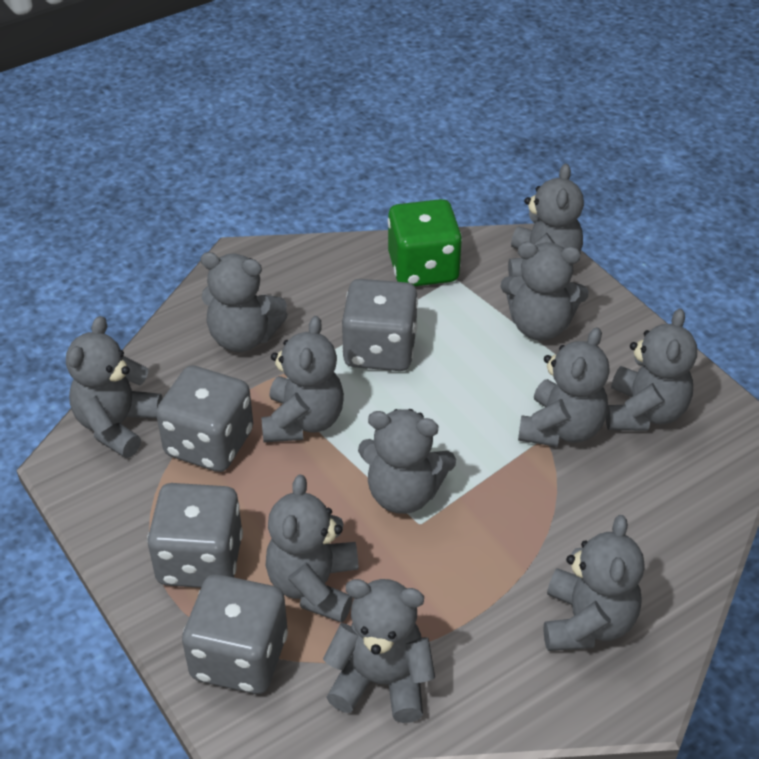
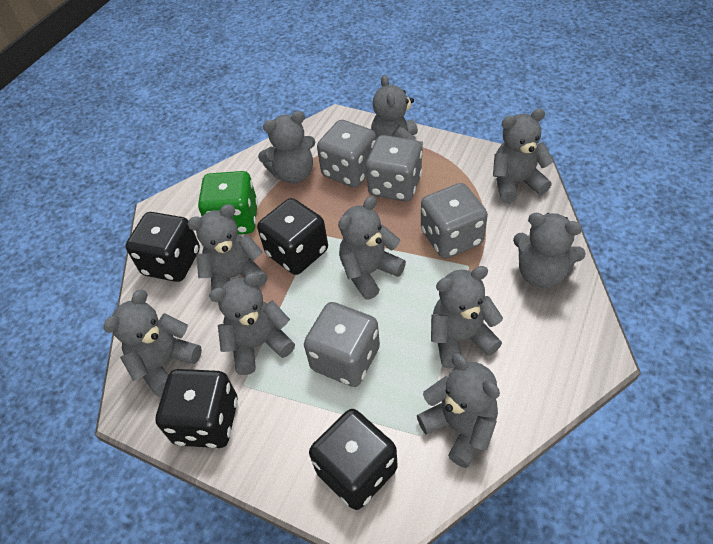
black dice: none = 0 -> [125,212,200,282] [156,369,238,448] [257,198,328,275] [309,409,398,510] = 4
grey teddy bear: [66,316,163,458] [200,252,288,352] [262,316,344,442] [265,474,358,623] [323,579,435,723] [358,409,456,514] [501,242,589,341] [508,164,584,277] [518,327,610,447] [544,515,644,651] [606,308,697,431] = 11 -> [103,290,202,397] [187,204,268,290] [209,272,295,375] [258,111,315,183] [338,196,406,300] [371,75,423,150] [417,353,500,468] [431,266,503,368] [493,109,554,203] [513,213,586,288] = 10

